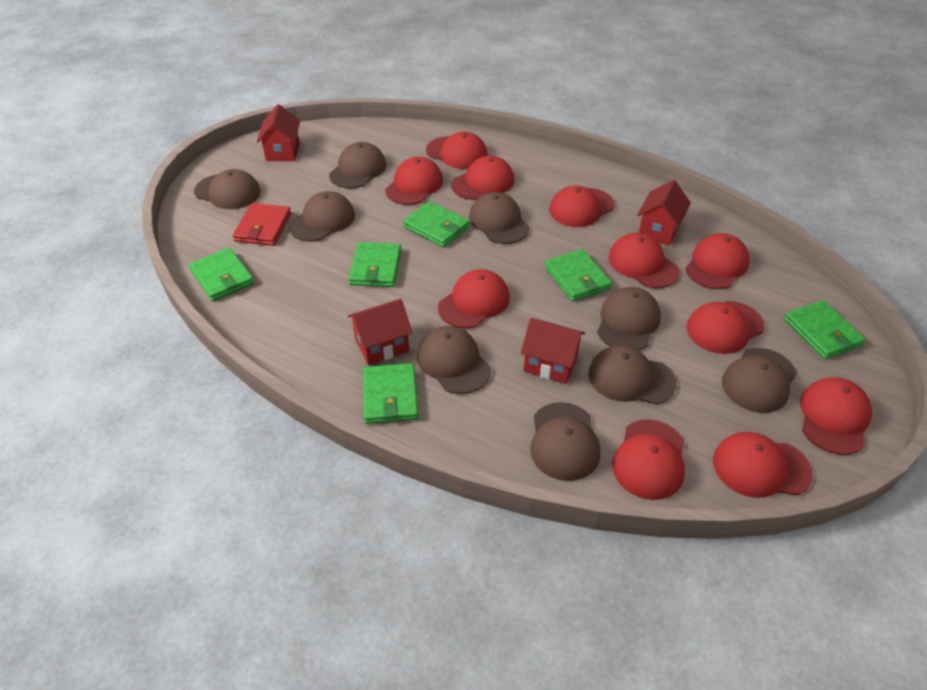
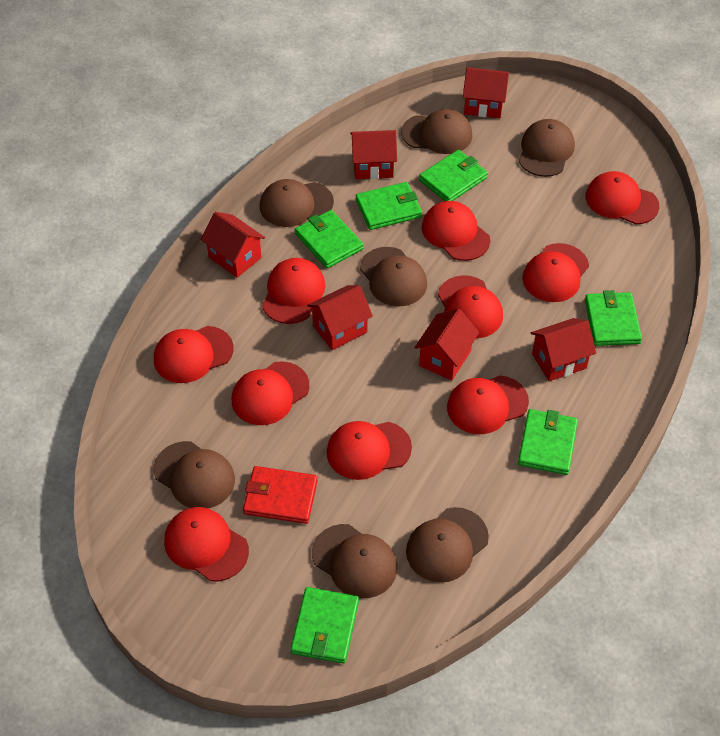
brown cap: [194,169,261,209] [289,191,355,242] [329,142,386,188] [417,326,491,394] [469,192,530,244] [530,402,600,481] [588,345,677,405] [597,287,661,350] [722,348,797,413] = 9 -> [153,441,235,508] [260,179,334,227] [312,524,397,598] [360,247,427,306] [401,109,472,154] [406,507,489,583] [519,119,575,177] = 7
red cap: [385,157,443,205] [426,132,488,169] [438,269,510,328] [451,156,514,200] [549,186,615,227] [608,233,679,288] [612,419,685,500] [685,233,750,289] [687,301,765,354] [713,432,813,498] [800,377,872,455] = 11 -> [154,326,233,383] [164,507,249,581] [232,361,309,425] [262,258,325,324] [326,421,412,480] [422,201,490,261] [438,275,503,338] [447,375,529,434] [522,243,589,302] [586,171,659,224] = 10
red house: [257,104,300,161] [347,299,412,365] [521,318,585,384] [637,180,691,246] = 4 -> [201,212,265,278] [307,285,373,350] [350,130,397,179] [414,308,479,380] [463,67,509,118] [531,318,596,381] = 6

